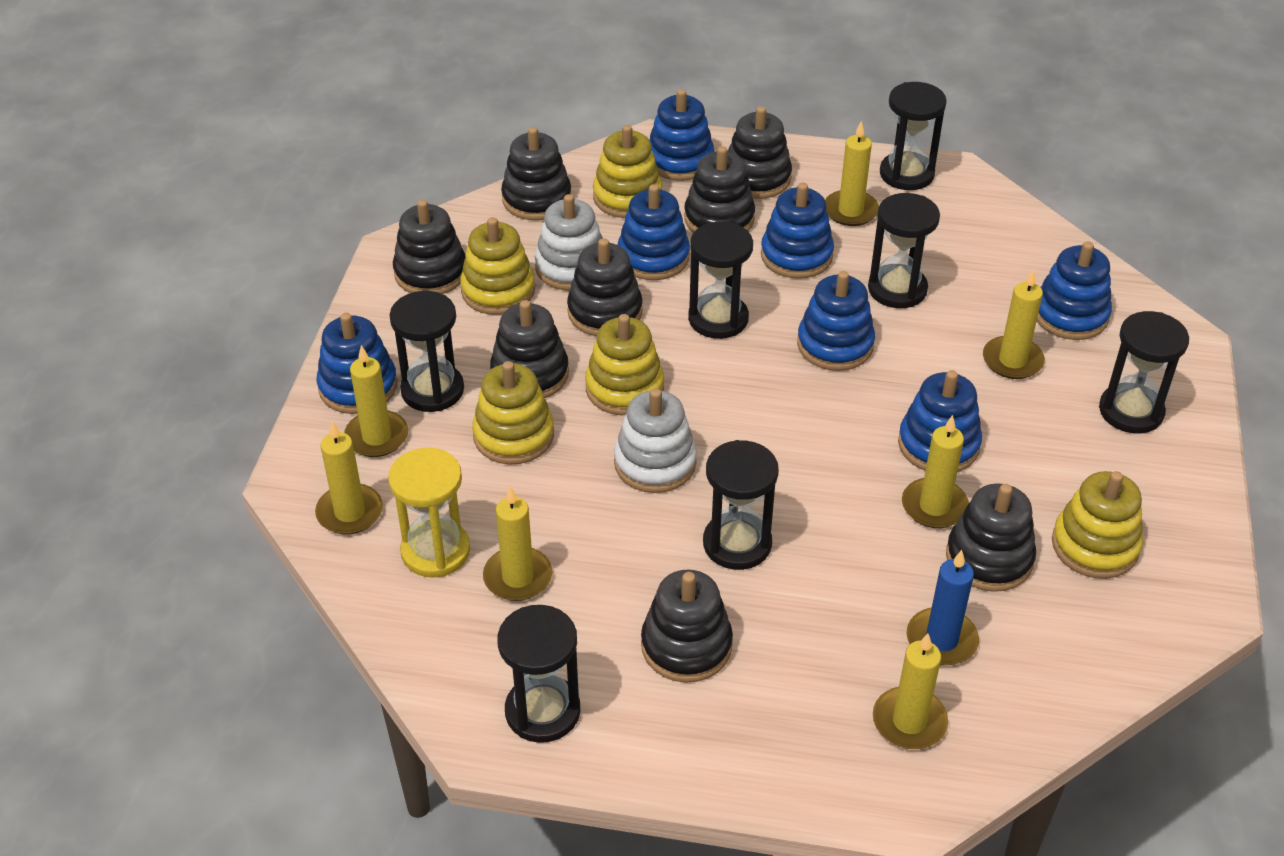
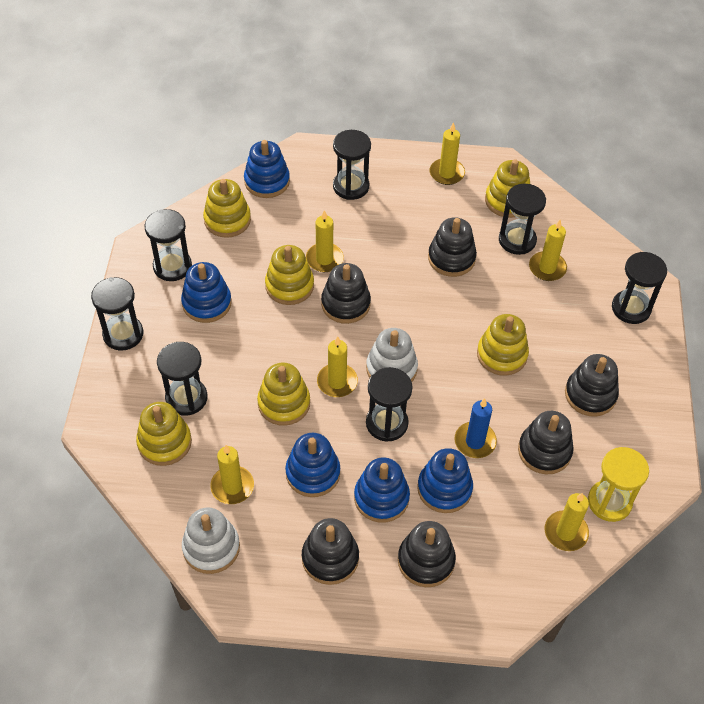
black stacking toy: [393,199,466,294] [490,300,569,398] [501,127,571,220] [567,238,643,336] [641,570,733,683] [684,146,755,233] [728,106,792,199] [946,484,1036,592] = 8 -> [302,518,359,585] [321,263,371,324] [398,521,456,587] [428,217,477,277] [518,411,574,475] [565,354,619,417] = 6
blue stacking toy: [317,313,397,414] [618,184,690,280] [649,89,714,181] [761,183,834,279] [797,271,875,371] [898,370,982,472] [1037,241,1112,340] = 7 -> [181,262,232,323] [244,140,290,198] [285,433,340,497] [354,457,410,523] [417,448,473,513] = 5
yellow candle: [315,421,383,535] [344,345,408,457] [483,487,553,601] [825,121,879,226] [873,633,948,749] [902,415,969,528] [983,269,1045,379] = 7 -> [210,445,254,504] [306,210,344,272] [317,336,358,397] [430,122,465,185] [529,220,567,281] [545,493,589,551] = 6
yellow stacking toy: [460,217,535,315] [472,361,554,465] [585,314,664,415] [593,125,663,218] [1052,471,1143,579] = 5 -> [136,402,192,466] [203,179,251,238] [257,362,310,426] [265,245,314,305] [477,314,529,376] [485,159,530,218] = 6

